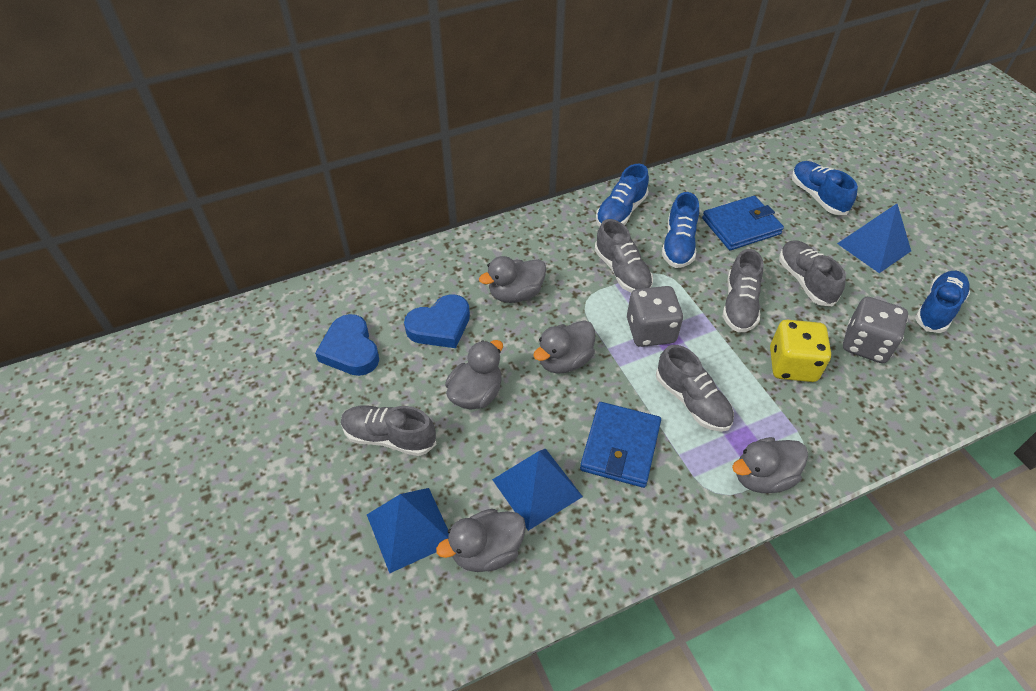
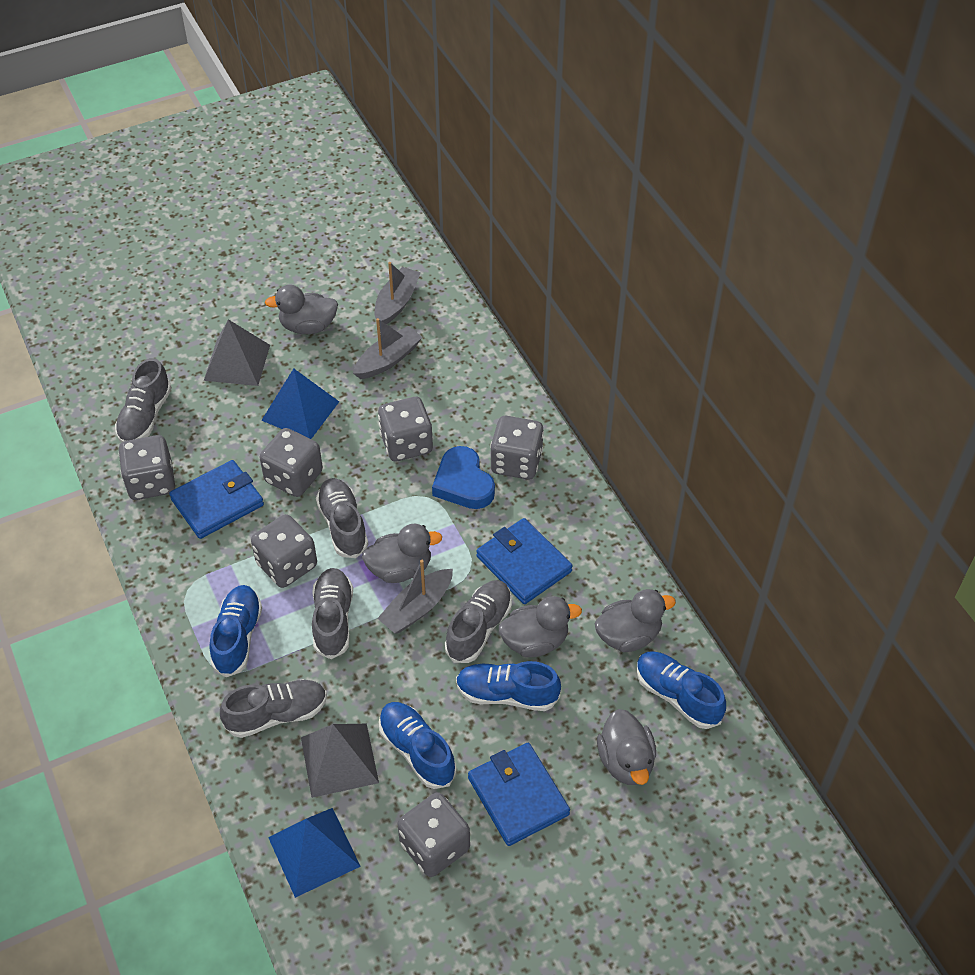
blue heart: [315,314,379,376] [404,294,470,348] = 2 -> [432,446,495,509] = 1
blue pyramid: [367,488,449,573] [492,449,583,531] [837,204,911,273] = 3 -> [261,368,339,439] [268,808,361,898] = 2
blue wallet: [580,402,661,488] [702,196,784,250] = 2 -> [169,460,264,539] [468,743,570,846] [476,518,573,604] = 3
grey boat: none = 0 -> [353,318,422,379] [375,262,421,324] [377,560,453,633] = 3
grey dice: [627,286,683,347] [843,297,908,363] = 2 -> [118,435,175,500] [251,514,317,588] [260,428,323,497] [378,397,433,461] [398,792,470,877] [490,416,544,480] = 6
grey pyramid: none = 0 -> [204,319,270,386] [301,724,379,798] = 2
yellow dice: [770,320,831,382] = 1 -> none = 0

